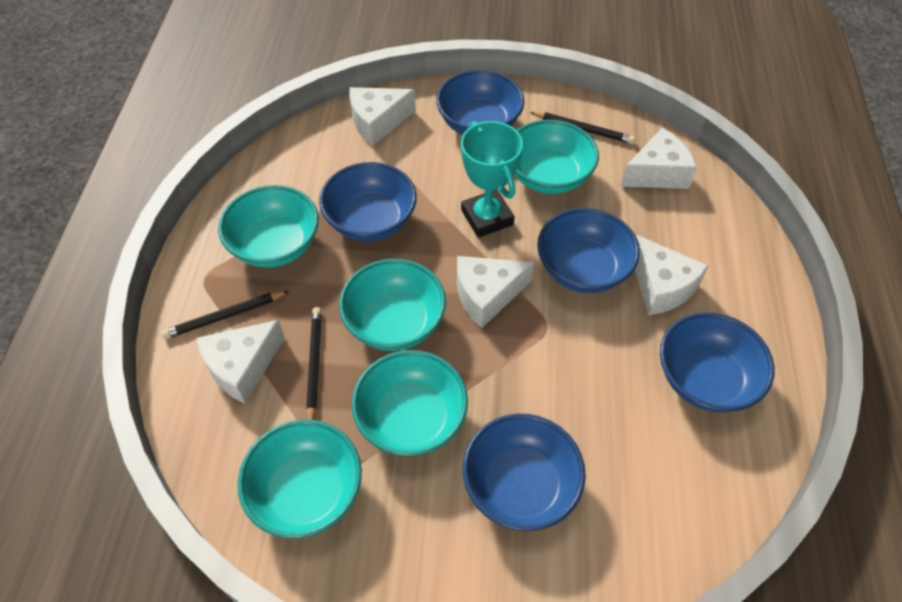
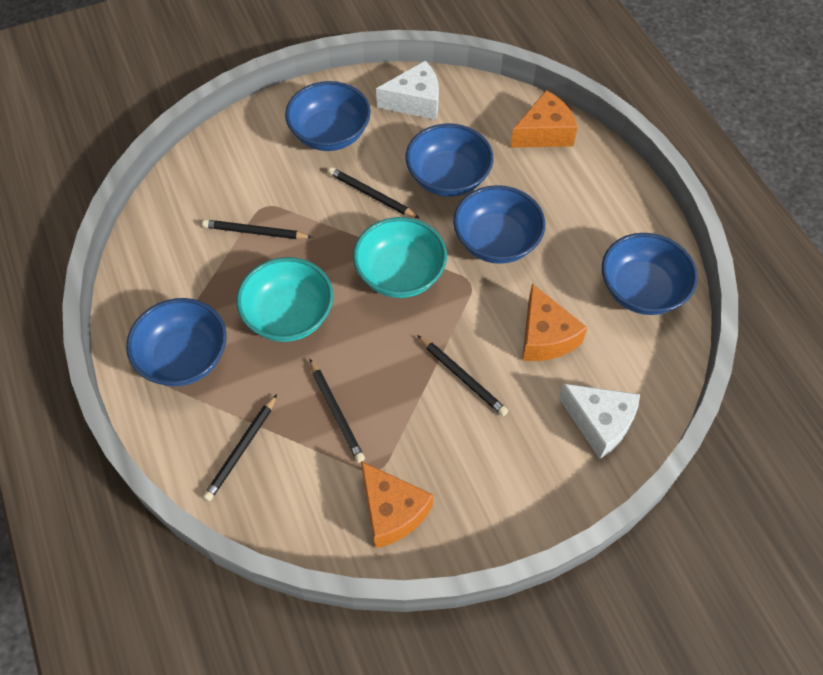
black pencil: [161,291,289,339] [306,307,322,420] [530,112,635,144] = 3 -> [202,219,312,239] [203,394,277,501] [310,359,365,463] [328,167,420,219] [417,335,508,416] = 5
orange cheese: none = 0 -> [361,461,433,549] [510,90,578,148] [522,284,587,361] = 3
turquoise bowl: [218,185,319,268] [237,420,362,538] [339,259,446,351] [352,350,468,456] [515,120,599,194] = 5 -> [236,257,333,342] [353,217,447,298] = 2
turquoise trophy: [461,121,523,238] = 1 -> none = 0
white cheese: [196,320,285,404] [349,87,416,146] [457,256,534,328] [620,128,697,189] [635,235,708,315] = 5 -> [376,61,439,120] [559,384,640,459] = 2

